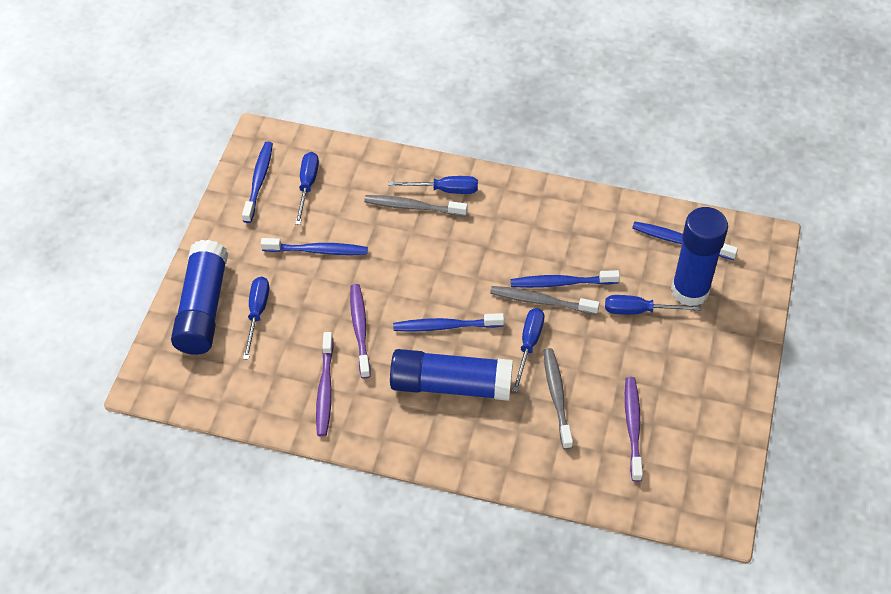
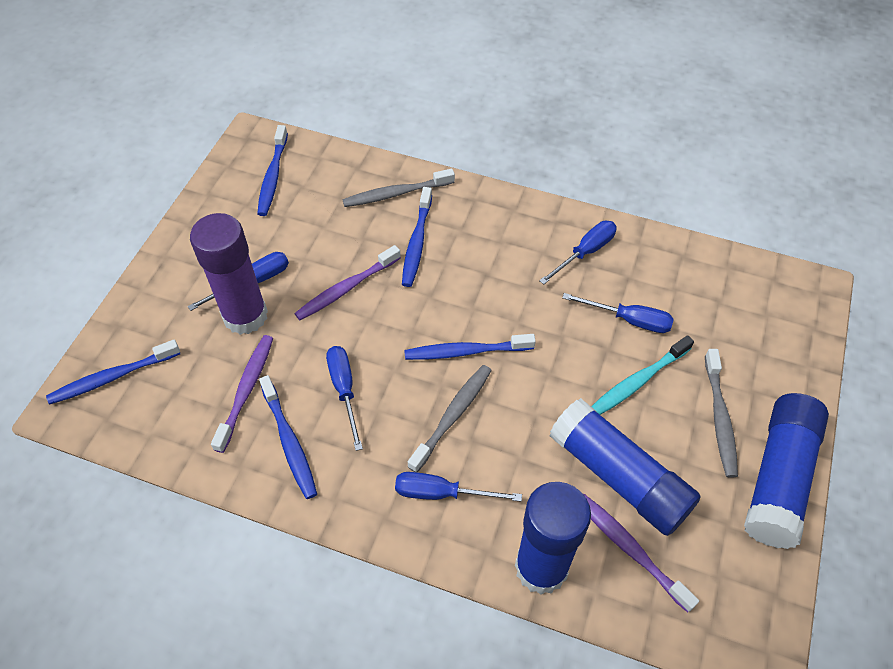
purple glue stick: none = 0 -> [190,213,268,335] = 1
turquoise toothbrush: none = 0 -> [591,335,694,415] = 1

